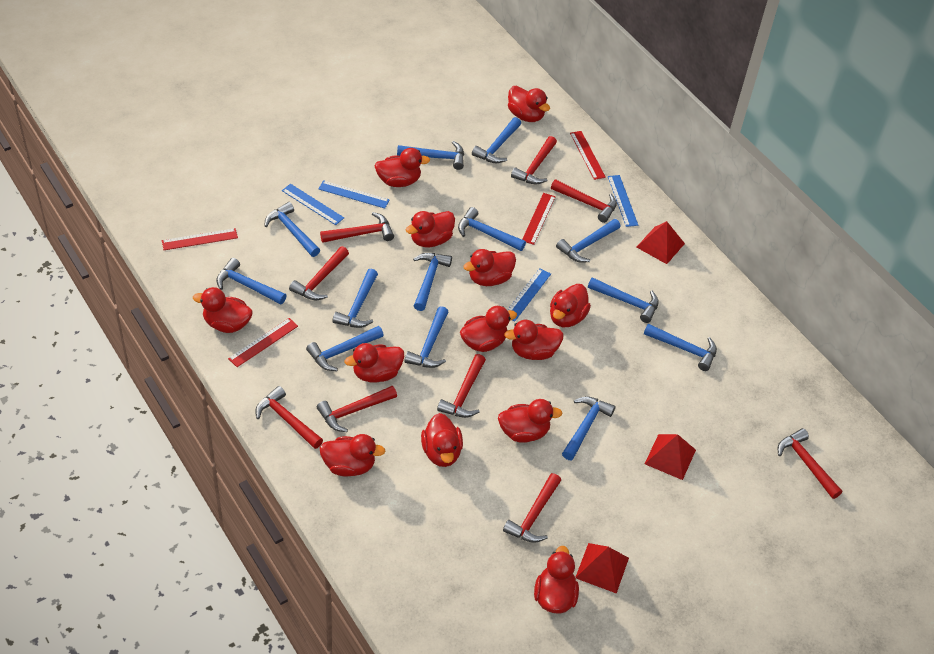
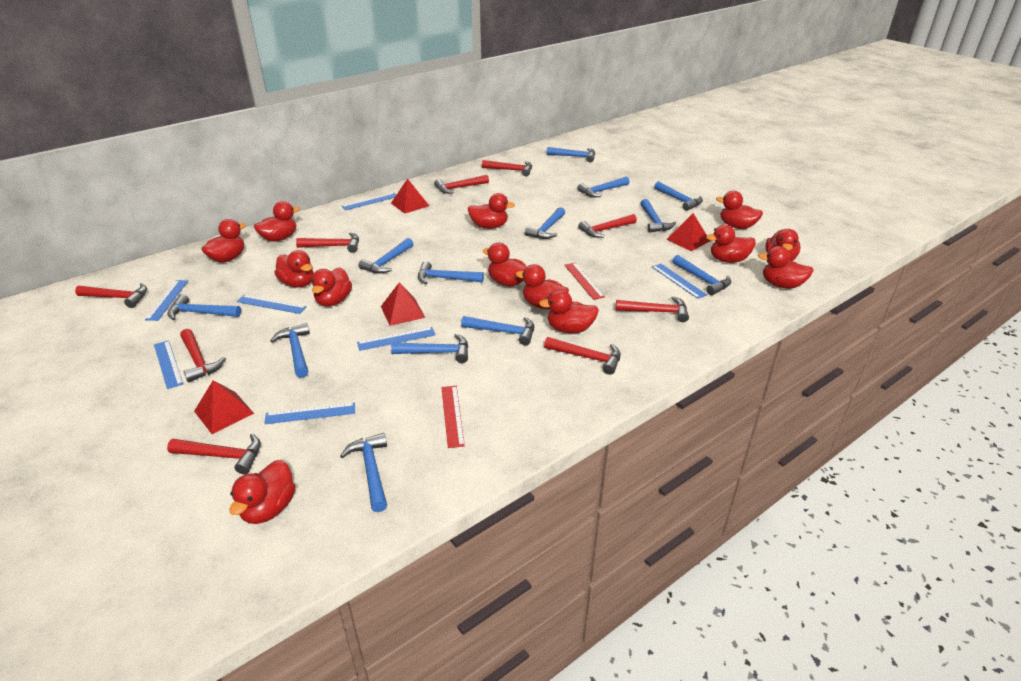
blue ruler: [282,184,344,225] [319,180,390,209] [507,268,551,322] [608,175,638,227] = 4 -> [145,280,188,321] [154,340,183,389] [237,295,307,314] [264,402,355,424] [342,193,396,210] [357,327,436,351] [652,263,707,299] = 7
red pyramid: [575,543,629,594] [637,221,685,264] [645,434,696,480] = 3 -> [194,380,254,434] [381,282,425,326] [391,179,429,214] [666,213,710,251] = 4
red ruler: [162,228,238,250] [228,318,298,367] [522,193,555,245] [570,131,606,180] = 4 -> [441,386,465,448] [564,263,605,300] = 2

